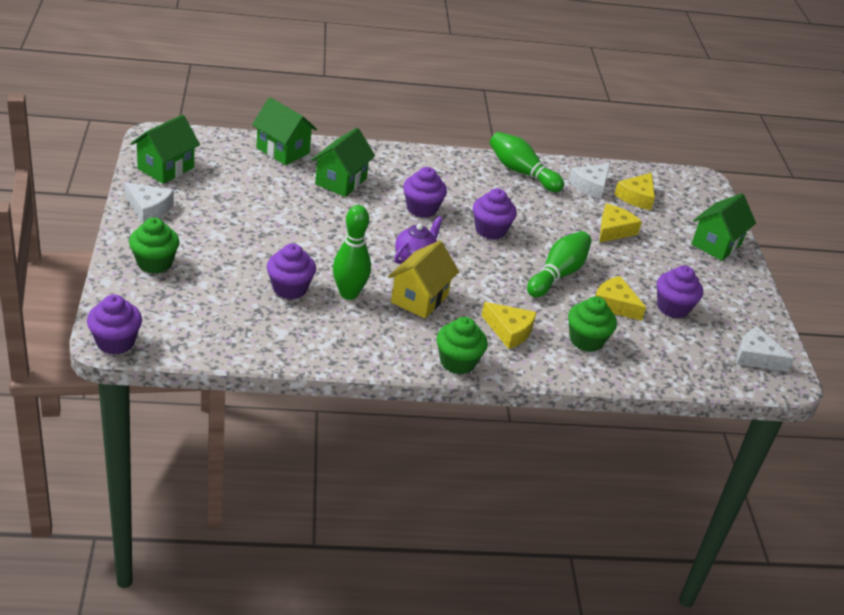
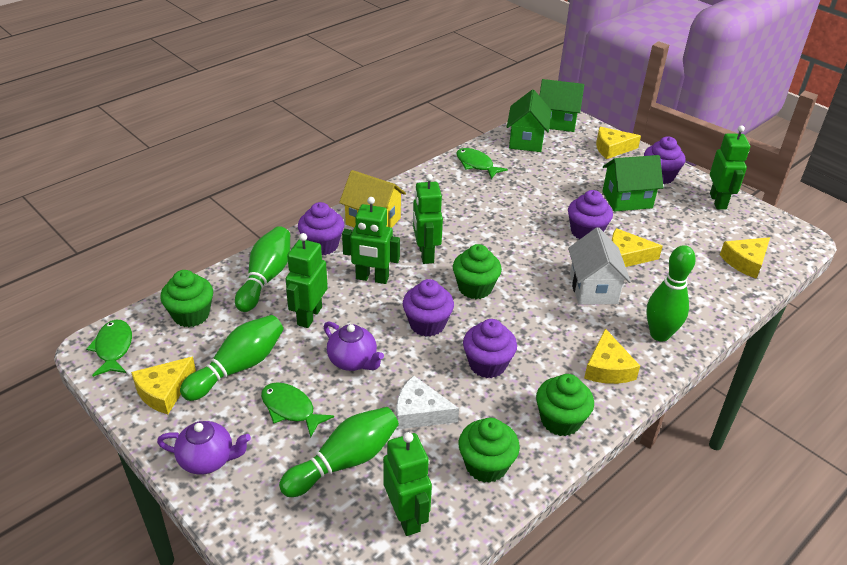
green bowling pin: [333,205,371,300] [490,132,564,192] [527,231,592,297] = 3 -> [180,315,284,401] [235,226,290,312] [279,407,399,497] [646,245,696,341] = 4
green cupcake: [129,218,179,274] [437,317,488,374] [568,296,617,352] = 3 -> [160,270,213,327] [453,244,502,299] [459,418,520,483] [536,374,594,436] = 4
green fish: none = 0 -> [86,320,132,377] [261,382,334,437] [456,148,508,179] = 3
green house: [131,115,200,184] [252,97,317,165] [311,128,375,197] [692,193,756,261] = 4 -> [507,89,551,152] [539,79,584,132] [602,155,664,212] = 3
green robot: none = 0 -> [286,233,328,328] [342,197,400,284] [383,432,432,536] [413,174,443,264] [710,125,750,210] = 5
purple teapot: [394,216,443,264] = 1 -> [157,421,251,475] [324,321,384,371] = 2
white cheese: [124,182,174,224] [569,163,610,199] [736,327,795,372] = 3 -> [396,376,459,430] = 1
white house: none = 0 -> [568,227,631,305] = 1
yellow cheese: [482,302,537,349] [595,276,646,321] [599,203,642,243] [614,173,655,210] = 4 -> [131,357,196,414] [584,328,640,384] [596,127,641,159] [612,228,663,267] [720,237,770,279] = 5

